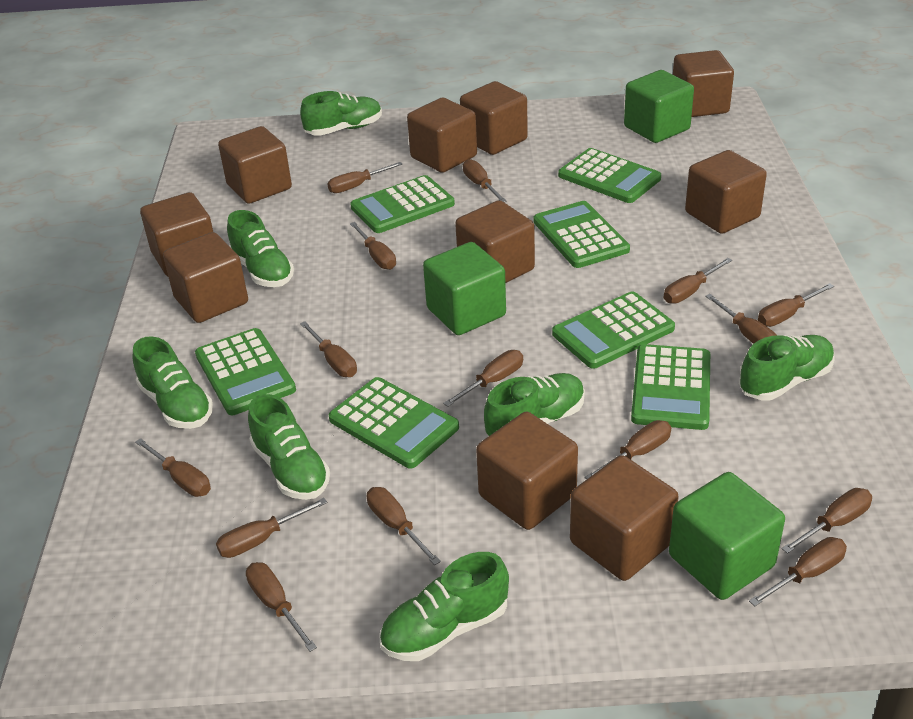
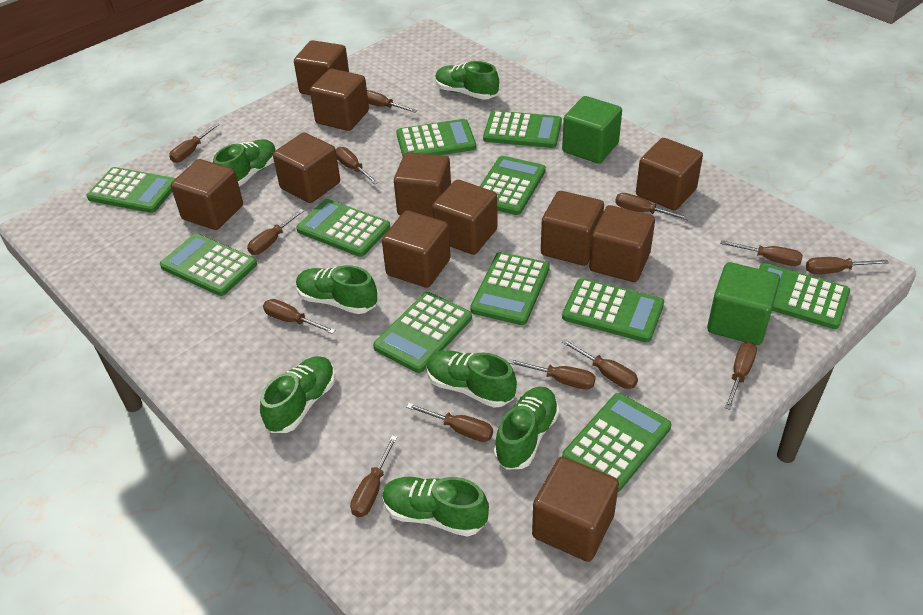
brown cube: [140,192,213,276] [163,232,248,323] [218,126,292,204] [407,97,477,173] [455,200,535,283] [460,81,528,155] [476,412,578,530] [570,455,679,581] [673,50,734,117] [685,150,767,234] = 10 -> [171,159,243,230] [273,132,340,203] [294,40,349,95] [310,69,369,131] [382,211,451,288] [394,152,451,218] [432,180,498,255] [532,457,619,562] [541,191,604,266] [589,205,655,282] [636,138,703,211] = 11
brown screwdriver: [135,438,211,497] [216,498,327,558] [246,562,317,652] [300,321,357,377] [327,162,403,193] [350,222,396,270] [367,487,441,565] [443,350,523,407] [463,159,507,202] [585,420,671,479] [664,258,732,304] [705,294,777,344] [749,537,847,606] [758,283,834,327] [782,488,872,554] = 15 -> [169,123,220,163] [247,209,305,255] [263,299,335,334] [336,147,379,184] [350,435,398,517] [367,90,417,113] [407,403,493,442] [508,359,596,390] [562,339,638,389] [615,193,690,220] [720,240,803,266] [724,342,757,410] [806,257,889,274] = 13
green calculator: [195,328,296,415] [329,377,459,468] [350,175,455,233] [534,201,630,268] [552,291,675,369] [558,148,661,203] [631,344,710,430] = 7 -> [87,167,176,213] [160,233,257,296] [296,199,390,257] [373,292,472,373] [396,119,476,156] [470,252,550,325] [480,156,546,215] [483,111,562,148] [562,278,664,342] [562,393,671,492] [759,263,850,329] = 11
green cube: [423,242,506,335] [624,70,694,143] [669,472,785,600] = 3 -> [562,96,622,163] [707,262,780,345] = 2

